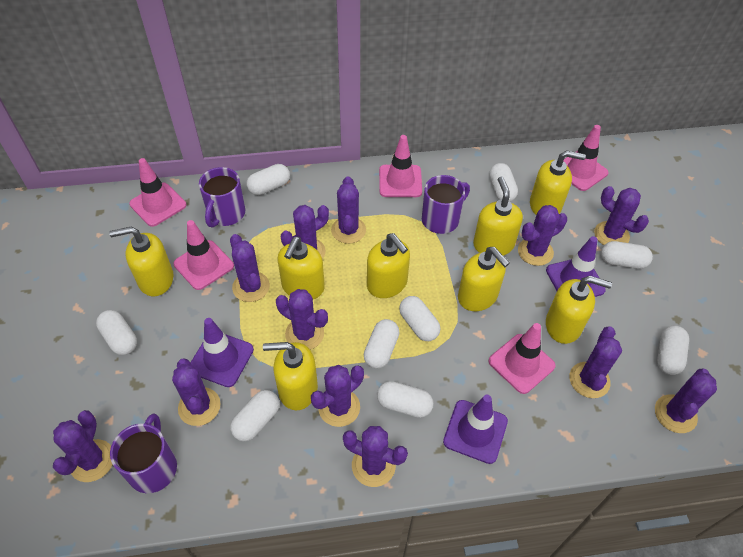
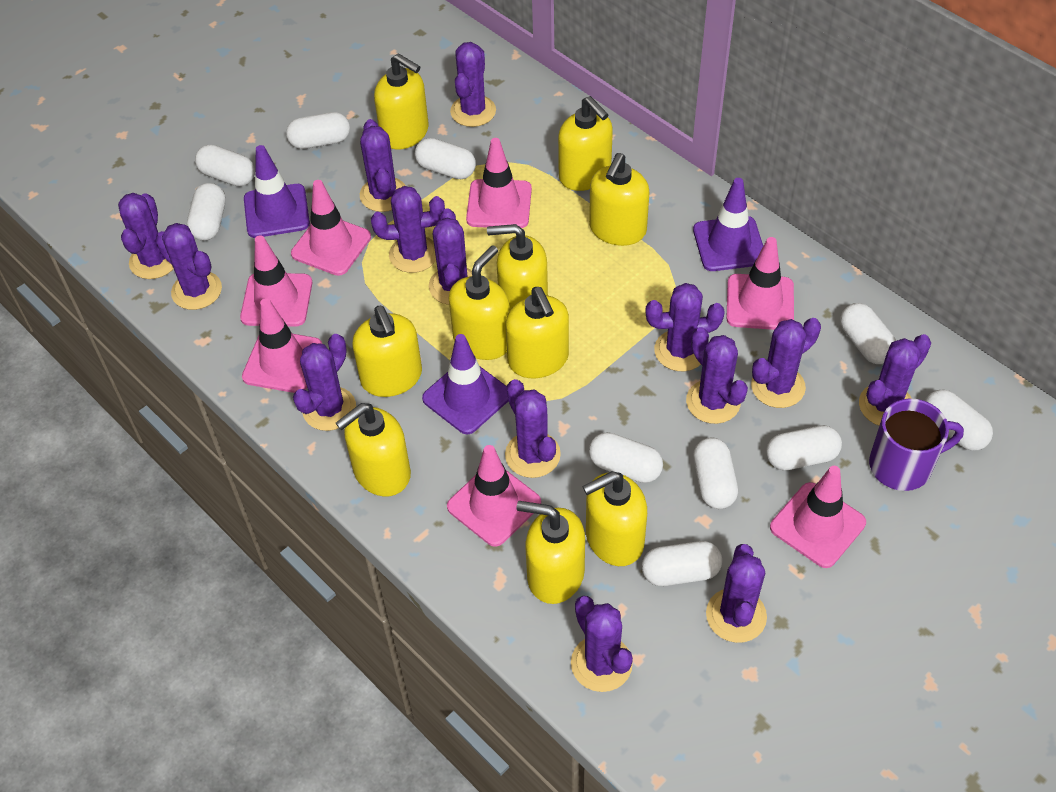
pink traffic cone: [129,158,187,227] [173,220,234,290] [379,135,422,197] [488,323,556,394] [564,125,608,191] = 5 -> [240,235,312,327] [242,298,322,393] [291,180,371,276] [447,445,541,547] [466,138,532,228] [726,237,794,330] [770,466,866,568] = 7
purple cactus: [53,410,113,482] [172,358,221,426] [230,234,270,302] [276,289,328,350] [281,205,329,259] [311,365,364,427] [331,177,366,244] [343,426,408,487] [518,205,567,266] [570,326,622,398] [594,186,649,245] [655,369,717,433] = 12 -> [118,193,174,279] [155,223,222,310] [293,334,356,431] [360,119,406,212] [371,186,445,273] [429,208,472,305] [450,42,496,127] [505,379,561,478] [571,596,633,692] [645,283,725,371] [686,327,748,424] [706,544,767,643] [751,318,821,408] [859,334,931,426] = 14
purple mug: [110,414,177,493] [199,167,245,228] [422,175,470,234] = 3 -> [869,398,964,491] = 1
white capsule: [96,310,137,355] [230,390,280,441] [247,164,290,195] [364,319,399,369] [377,381,433,418] [399,296,440,341] [489,163,518,202] [601,241,653,269] [657,325,689,375] = 9 -> [187,183,226,241] [195,144,255,186] [286,112,350,149] [415,138,476,179] [589,432,663,483] [642,541,722,586] [693,438,738,509] [766,425,842,470] [840,303,896,364] [925,390,993,451] = 10
yellow soap dispenser: [109,227,174,296] [263,342,318,410] [278,237,325,299] [367,233,410,298] [458,247,510,311] [473,177,523,256] [530,150,586,215] [546,276,612,344] = 8 -> [336,403,411,496] [352,306,422,397] [374,53,429,150] [449,245,510,360] [487,224,548,310] [505,287,569,378] [517,501,585,604] [558,96,613,191] [582,471,647,566] [589,153,649,246] = 10

